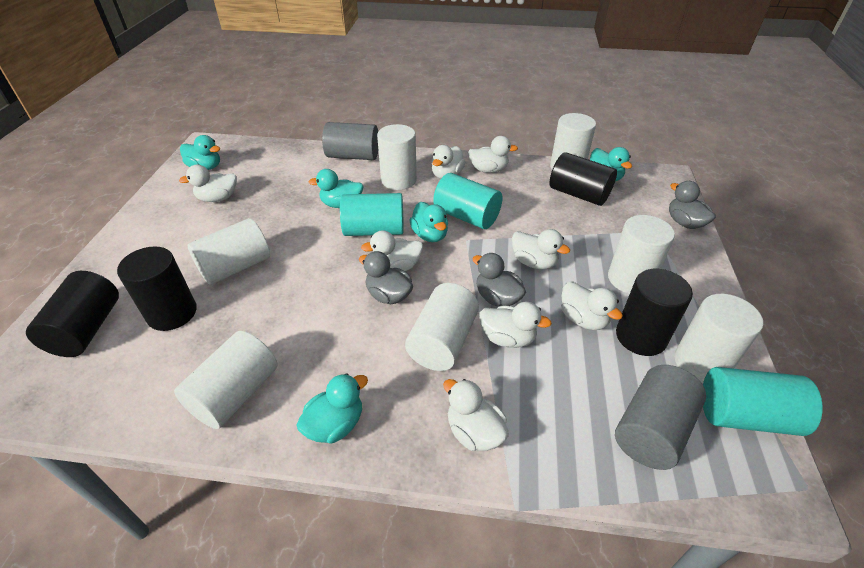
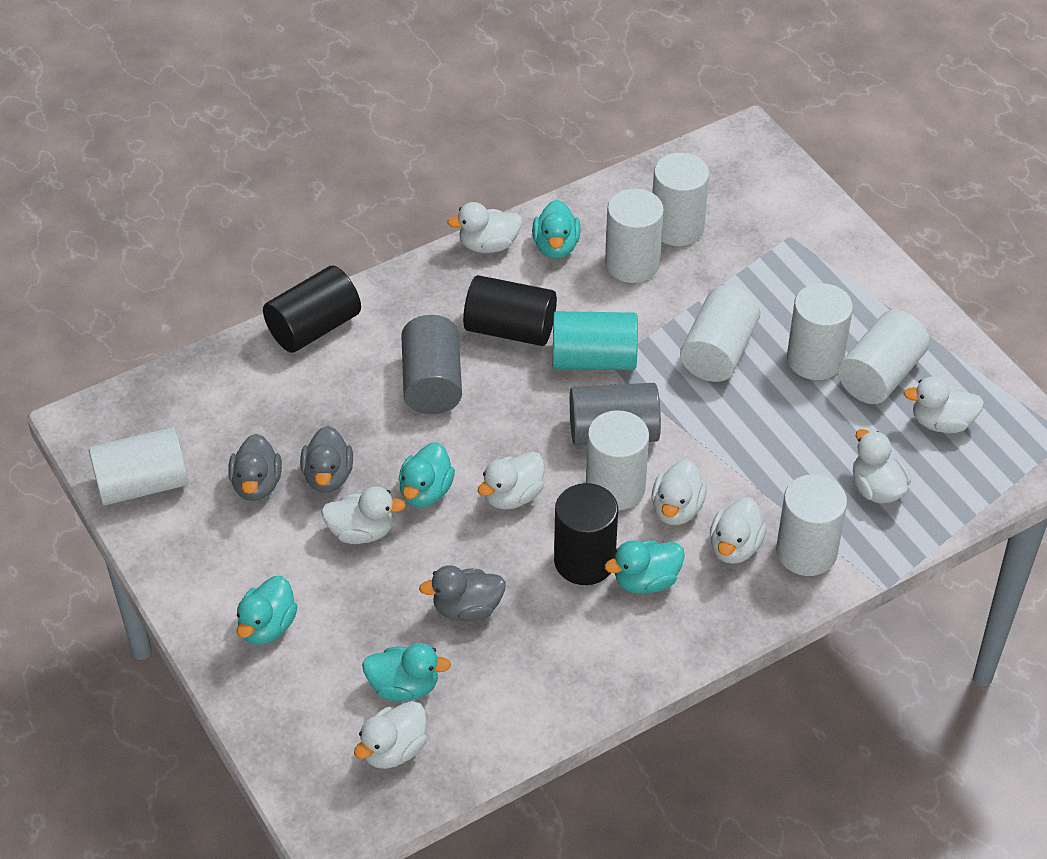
black cylinder: [26,271,119,357] [117,246,197,331] [549,152,617,206] [616,269,693,356] = 4 -> [263,266,361,353] [463,275,557,346] [554,483,618,585] = 3
turquoise cylinder: [340,193,404,236] [433,173,502,229] [703,367,823,436] = 3 -> [553,311,638,370] = 1
white cylinder: [174,331,278,429] [188,218,270,285] [377,124,417,190] [405,283,479,371] [550,113,596,169] [608,215,675,294] [674,294,763,383] = 7 -> [89,427,188,505] [586,410,649,511] [605,189,664,283] [652,153,709,246] [680,285,760,382] [776,474,847,576] [787,283,853,380] [838,310,930,404] = 8

